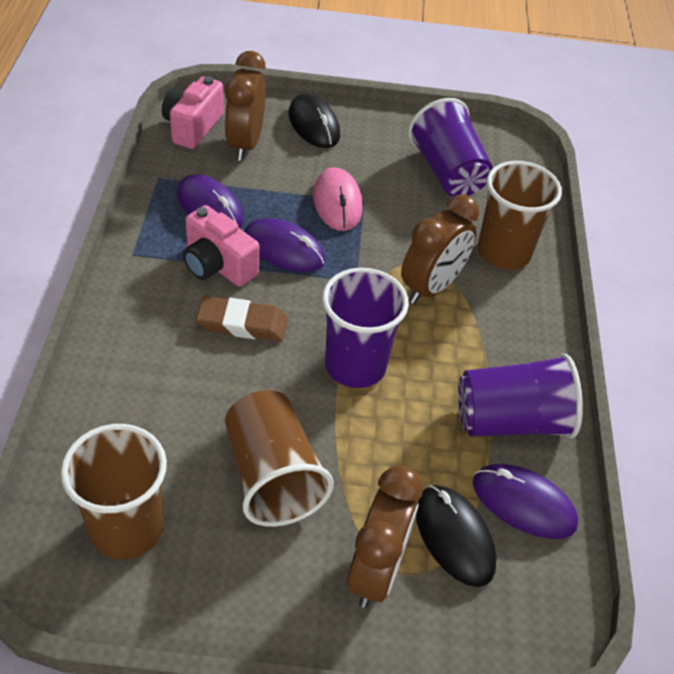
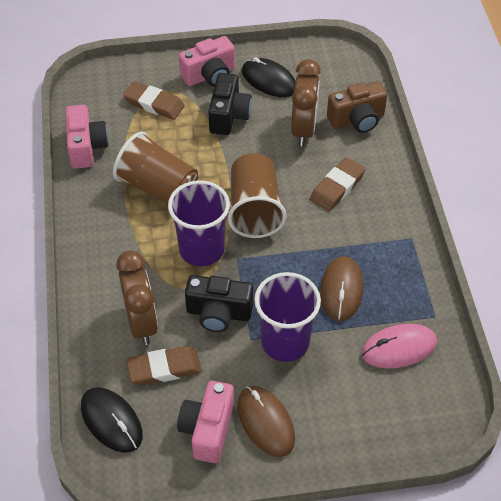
black camera: none = 0 -> [185,275,253,332] [208,73,252,135] = 2
brown camera: none = 0 -> [327,82,387,133] = 1
brown clock: [224,51,266,161] [347,465,423,608] [401,194,479,304] = 3 -> [116,250,158,345] [291,59,321,146] = 2
brown cup: [61,424,167,560] [225,390,334,527] [478,161,562,270] = 3 -> [113,132,198,205] [228,153,287,238] = 2
brown eraser: [196,296,288,342] = 1 -> [123,81,185,120] [127,346,202,385] [310,157,366,211] = 3
brown mouse: none = 0 -> [237,386,295,457] [320,256,363,321] = 2
pink camera: [162,76,224,149] [183,205,259,287] = 2 -> [65,105,109,169] [177,381,234,463] [179,36,235,87] = 3
purple cup: [322,268,409,388] [408,98,493,197] [458,354,583,438] = 3 -> [168,180,230,266] [254,272,321,362] = 2
purple mouse: [177,175,244,228] [244,218,325,272] [473,464,578,539] = 3 -> none = 0

